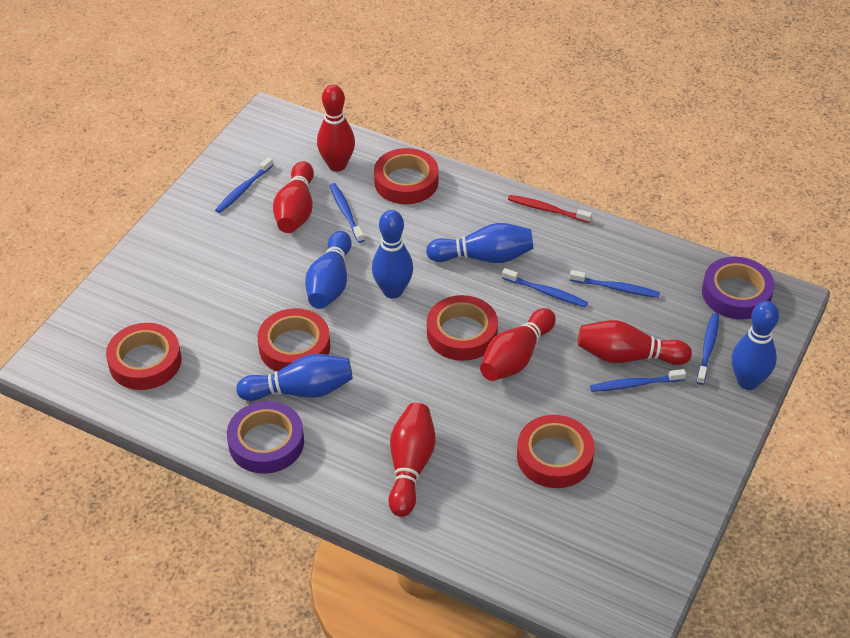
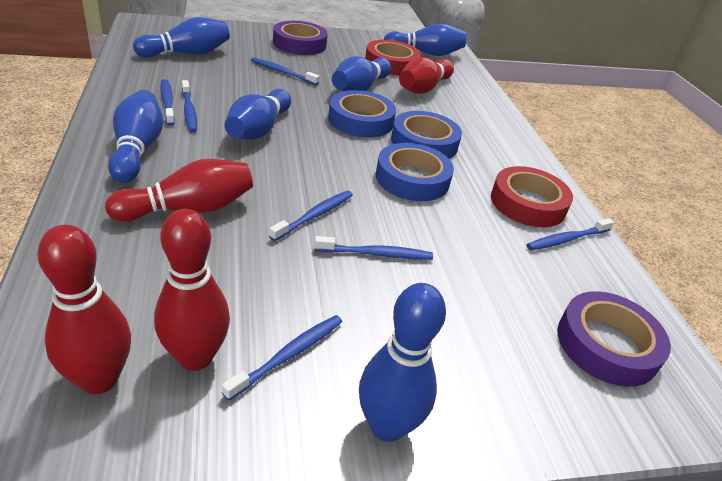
blue bowling pin: [236,354,353,401] [305,231,352,309] [372,210,413,298] [426,223,534,263] [732,301,779,390] = 5 -> [108,90,163,183] [133,17,230,57] [225,89,291,140] [332,56,391,91] [359,283,446,442] [384,24,466,56] = 6
blue tape: none = 0 -> [328,90,396,138] [376,143,454,201] [391,111,462,159] = 3
blue toothbrush: [215,157,273,213] [330,183,364,243] [502,268,588,307] [570,270,660,298] [590,369,686,392] [696,313,719,385] = 6 -> [160,79,175,125] [182,80,197,132] [222,315,342,401] [251,57,319,85] [269,191,353,241] [314,236,433,260] [527,218,614,250] = 7
red bowling pin: [273,161,314,233] [317,85,355,172] [388,403,436,517] [480,308,556,381] [578,320,692,365] = 5 -> [37,225,131,394] [105,159,253,222] [154,209,230,371] [399,57,454,94] = 4
red tape: [106,323,182,390] [257,308,330,371] [374,148,439,204] [427,295,498,361] [517,415,595,488] = 5 -> [365,40,421,75] [491,166,573,227] = 2
red toothbrush: [508,195,592,223] = 1 -> none = 0

